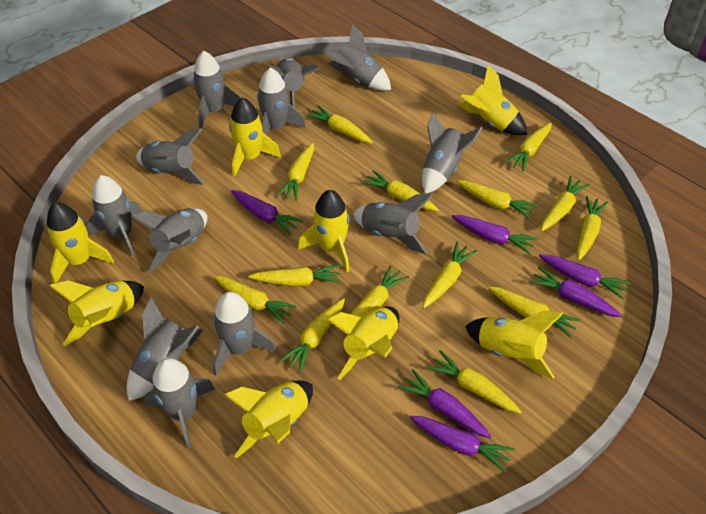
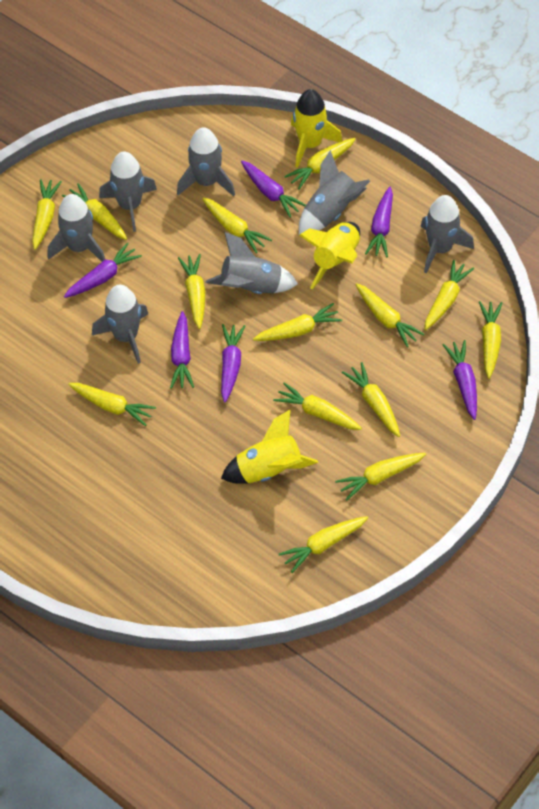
grey rocket: [86,175,143,257] [127,297,203,401] [131,208,207,273] [136,128,205,185] [145,358,215,449] [193,51,240,128] [213,292,277,376] [257,67,306,135] [268,58,320,108] [324,24,391,91] [353,194,433,254] [422,112,483,194] = 12 -> [48,194,105,262] [92,285,148,364] [99,151,157,232] [177,127,235,196] [206,232,298,294] [299,150,370,235] [420,195,474,273] = 7
yellow rocket: [47,202,114,284] [49,280,144,346] [224,380,313,459] [229,97,281,177] [298,190,350,272] [327,307,399,380] [457,65,527,135] [465,311,563,379] = 8 -> [221,410,318,484] [291,89,342,168] [299,222,360,289] = 3

